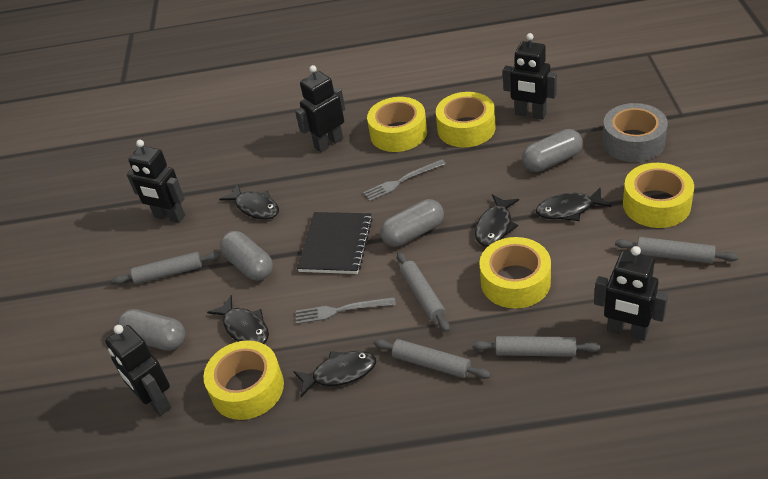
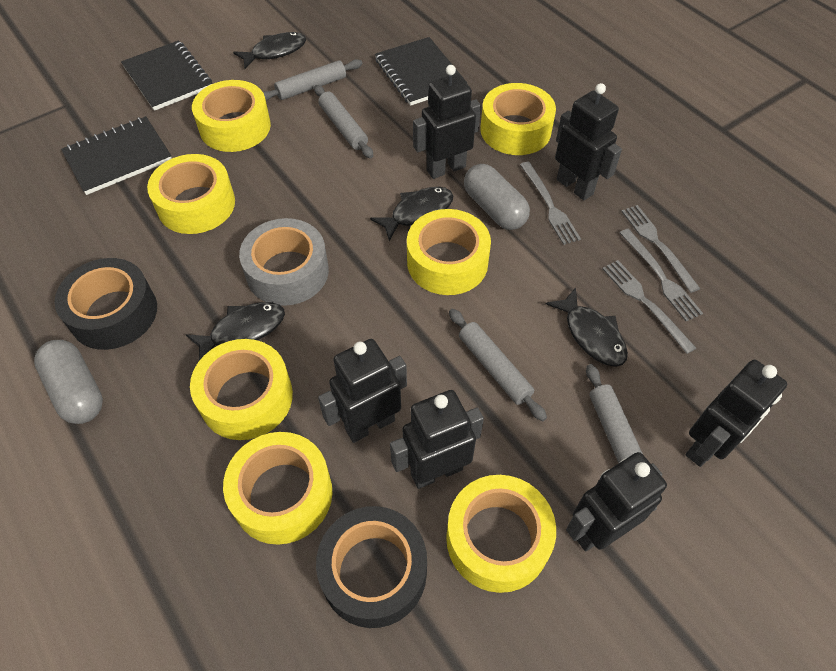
black fish: [207,295,269,344] [219,184,279,220] [293,351,376,397] [475,194,519,246] [536,187,611,221] = 5 -> [186,302,285,361] [233,32,306,69] [370,187,453,241] [546,288,628,367] = 4
black notebook: [297,212,373,274] = 1 -> [61,116,172,195] [121,40,212,111] [375,37,467,106] = 3
black robot: [105,325,172,416] [127,140,185,223] [295,65,345,152] [503,33,557,120] [594,246,668,341] = 5 -> [318,339,407,443] [390,390,484,489] [413,65,481,179] [555,83,622,200] [566,452,667,551] [686,360,787,467] = 6
black tape: none = 0 -> [55,258,157,350] [316,506,427,628] = 2
grey capsule: [117,309,185,351] [220,231,273,281] [380,199,444,247] [522,129,583,172] = 4 -> [34,340,103,424] [464,164,530,230] = 2
grey fork: [296,297,396,324] [363,159,446,201] = 2 -> [520,162,581,245] [602,260,696,354] [620,229,703,321] [621,205,700,293] = 4
grey rolling pin: [112,252,220,284] [373,339,491,379] [397,252,450,332] [472,336,601,357] [615,237,738,264] = 5 -> [263,59,362,101] [314,85,373,158] [449,309,547,421] [586,364,657,511] = 4
yellow tape: [203,340,284,420] [367,97,427,152] [436,92,496,147] [479,237,551,309] [623,163,694,228] = 5 -> [147,154,235,234] [190,339,293,440] [192,80,271,152] [223,432,332,545] [407,209,491,295] [446,475,556,593] [480,83,556,155] = 7

